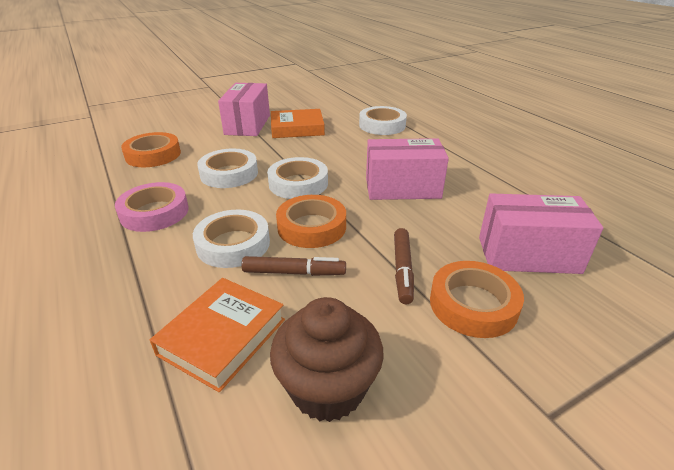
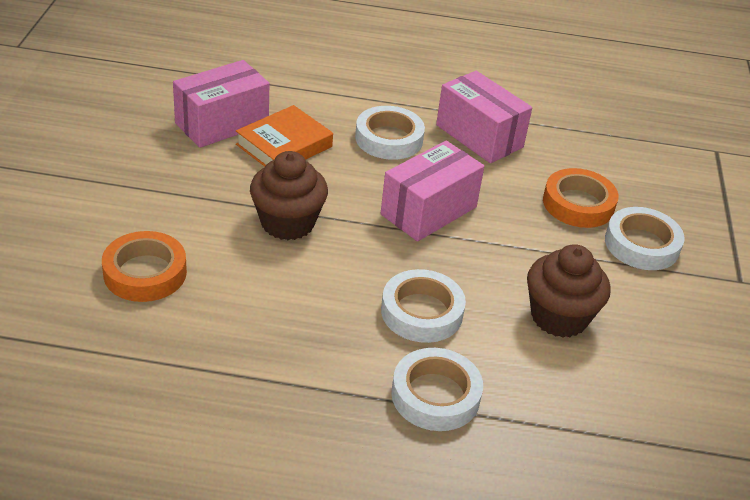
brown cupcake: [270,297,384,422] = 1 -> [250,151,328,240] [527,244,611,338] = 2
brown marker: [241,256,346,276] [394,228,414,304] = 2 -> none = 0
orange book: [150,278,285,392] [271,109,325,138] = 2 -> [236,105,333,167] = 1
orange tape: [121,132,181,167] [276,195,346,248] [430,261,524,338] = 3 -> [102,231,187,302] [543,168,618,228] = 2
pink tape: [115,182,189,232] = 1 -> none = 0

